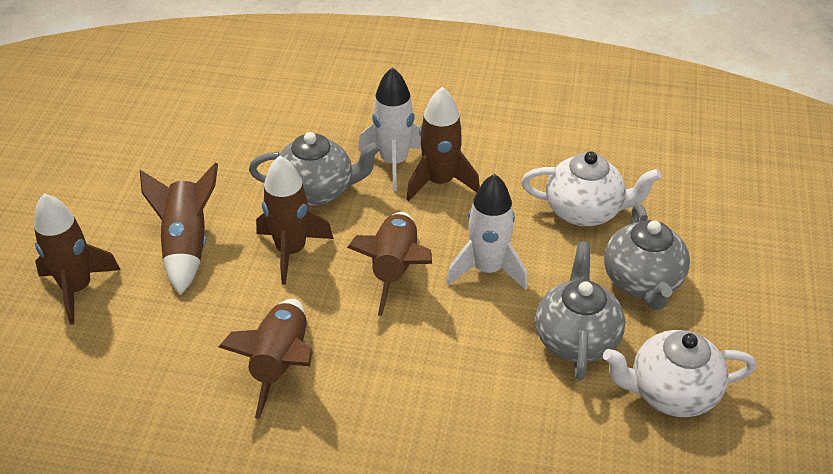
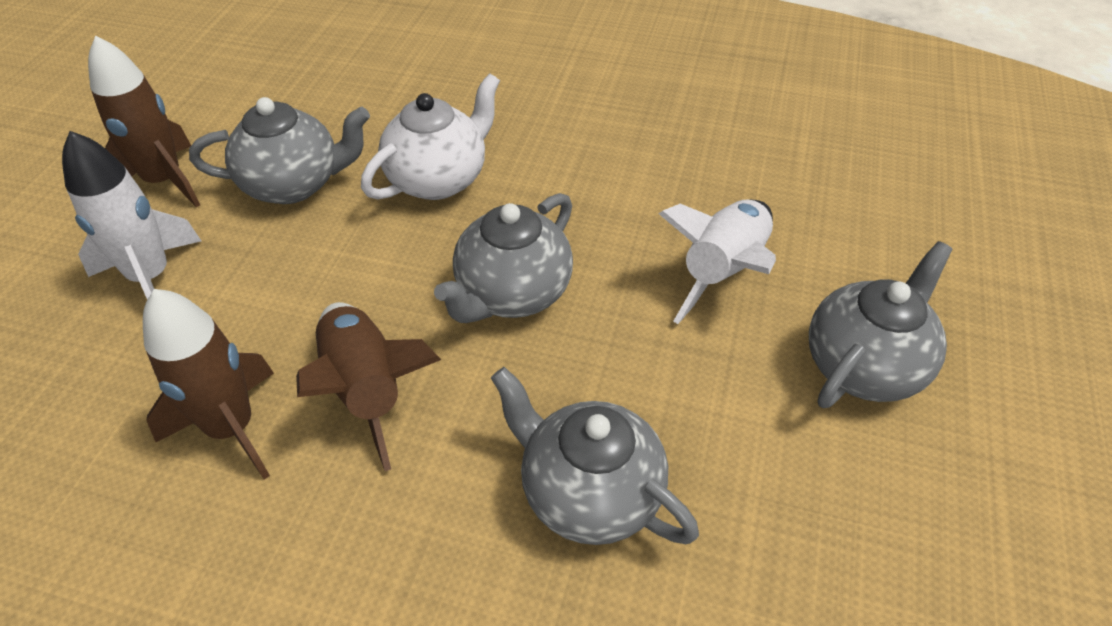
brown rocket: [34,193,121,325] [140,163,218,295] [218,299,313,419] [256,155,334,285] [347,212,432,316] [406,87,480,201] = 6 -> [88,35,200,208] [143,289,274,479] [296,302,441,471] = 3
grey teapot: [249,132,381,206] [535,242,625,381] [604,204,690,310] = 3 -> [189,97,370,204] [434,193,573,323] [491,367,699,545] [809,241,953,408] = 4
white teapot: [521,151,661,226] [603,330,756,417] = 2 -> [361,73,500,200] = 1

